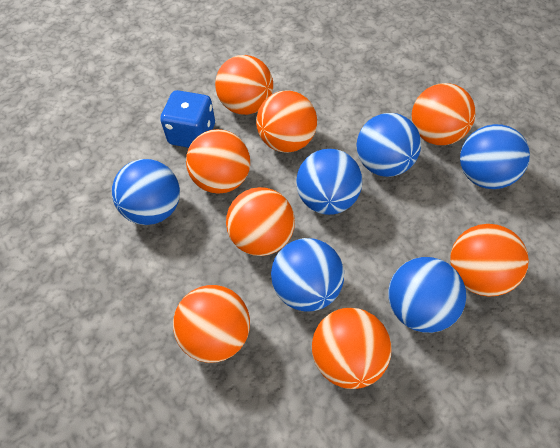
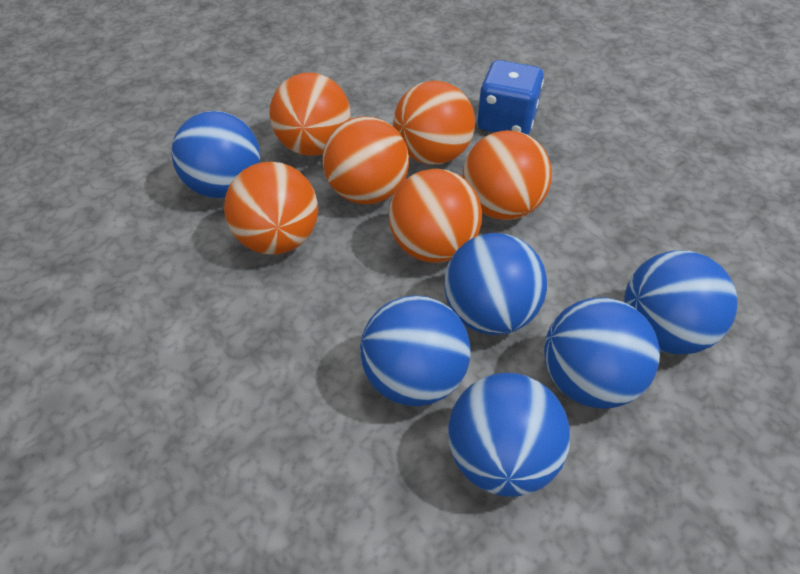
orange ball: [173,285,250,363] [186,129,250,194] [215,55,273,115] [226,187,295,256] [256,90,317,153] [312,308,392,389] [412,83,476,145] [450,224,529,296] = 8 -> [224,162,318,255] [269,72,351,156] [323,116,409,204] [389,169,482,263] [393,81,475,164] [463,130,552,220] = 6

